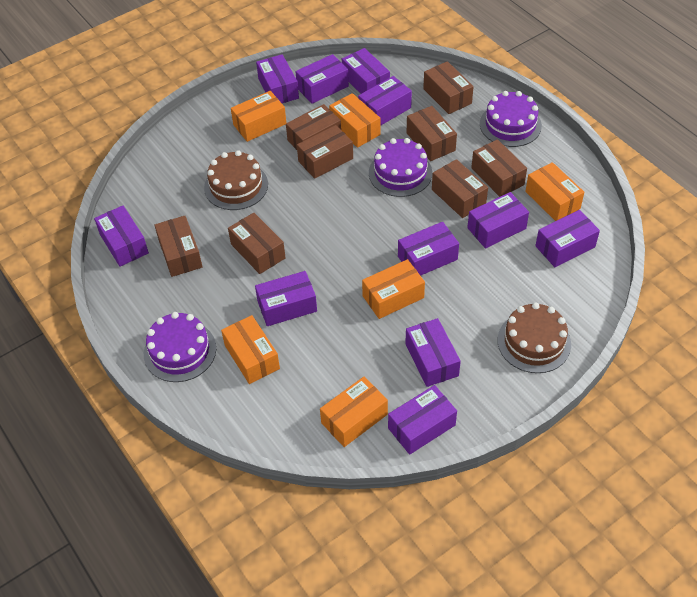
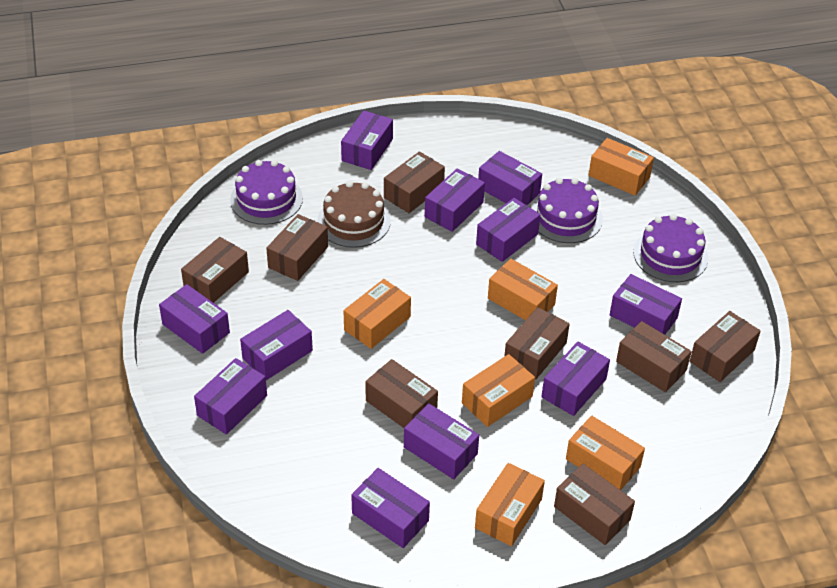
brown cake: [204,150,268,210] [498,302,571,373] = 2 -> [317,181,391,248] = 1

